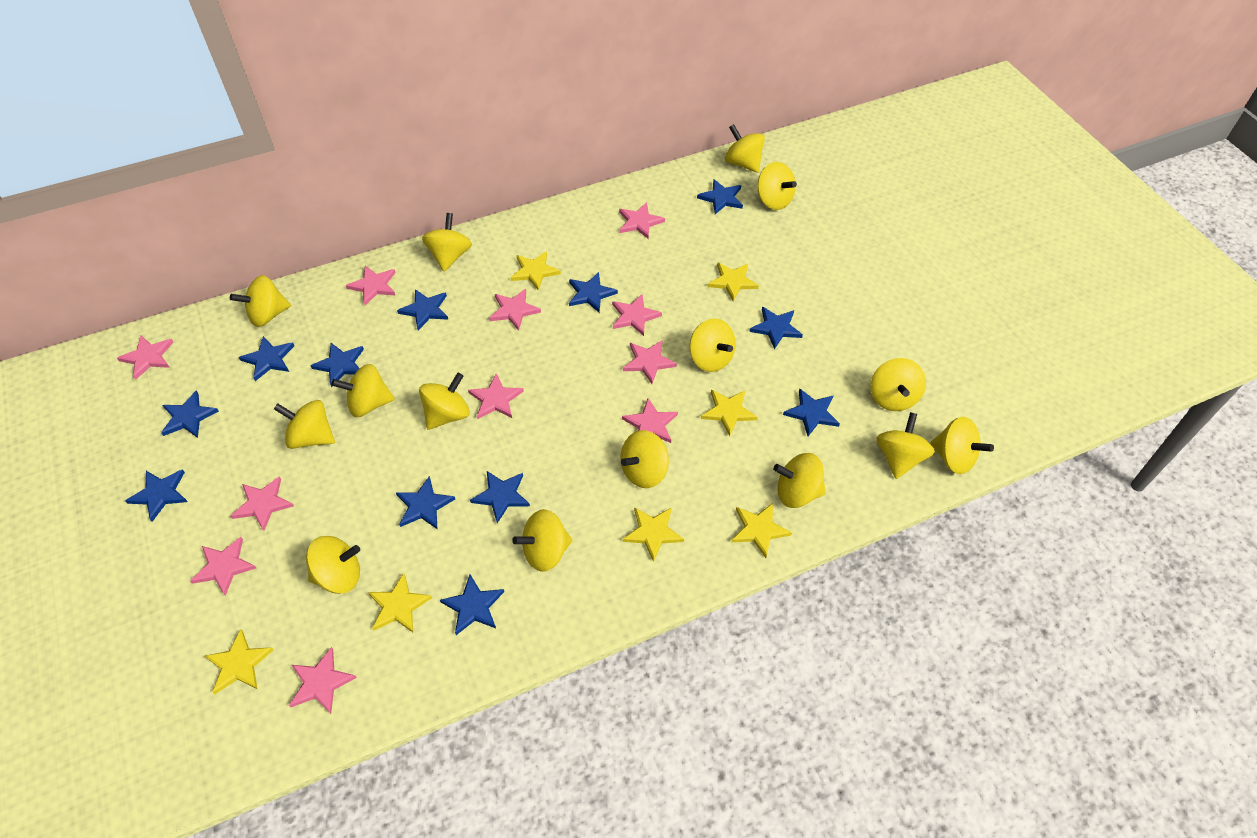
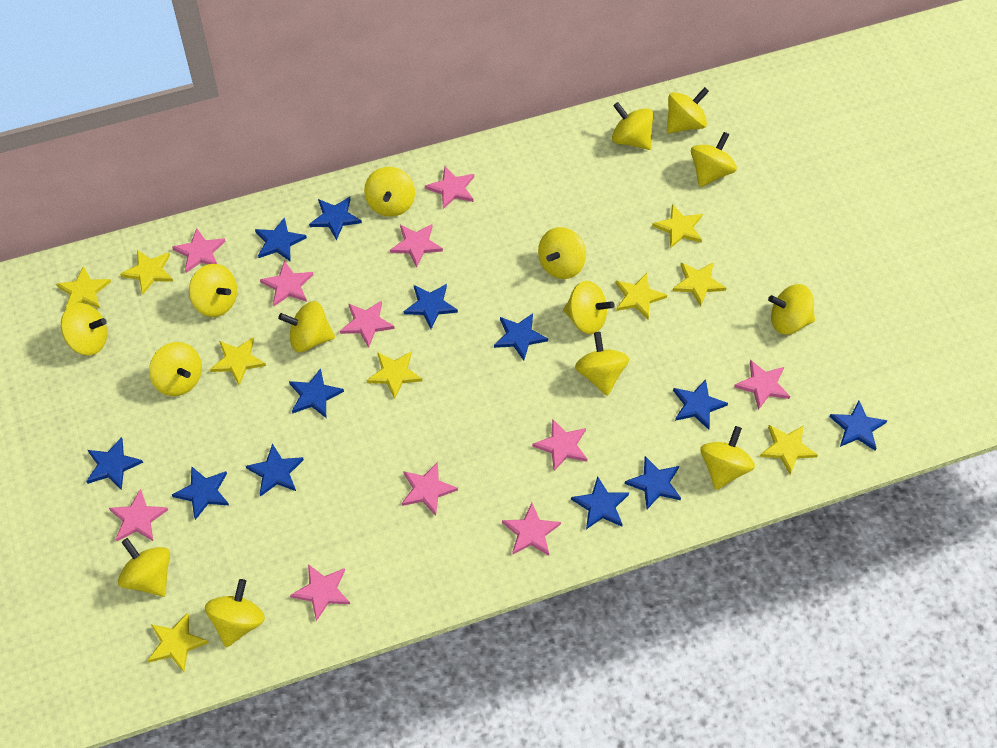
yellow star: [205,629,274,694] [368,573,432,632] [510,251,561,291] [623,507,684,562] [701,389,758,436] [708,262,759,301] [731,503,792,558] = 7 -> [56,266,111,310] [120,250,173,294] [147,613,209,672] [210,338,266,386] [366,352,422,399] [615,273,667,319] [652,204,702,249] [673,262,726,307] [760,425,818,475] = 9

